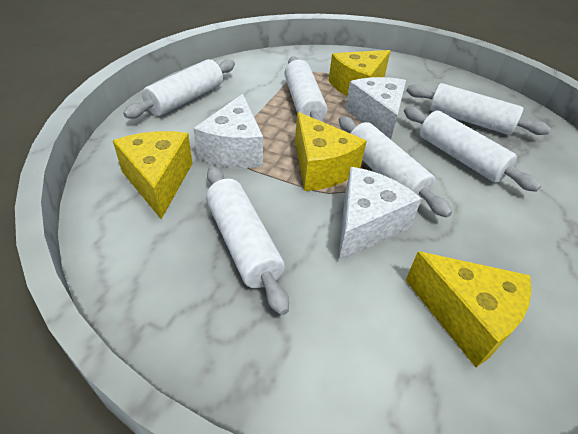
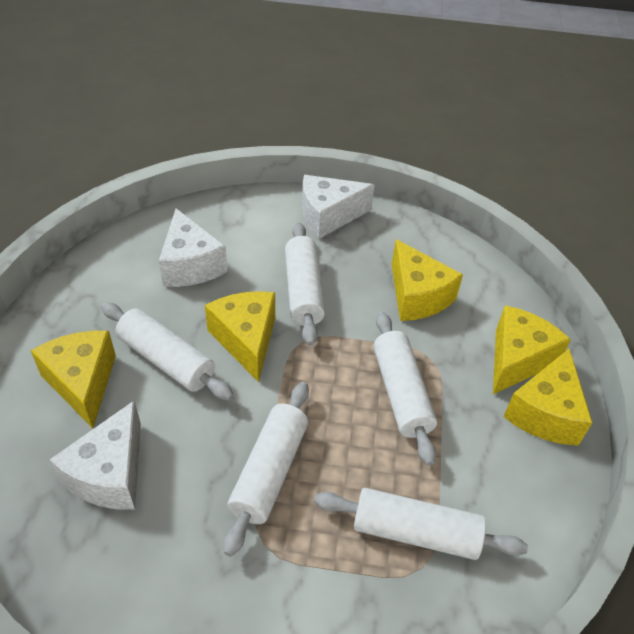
white rolling pin: [123,59,235,119] [206,166,289,315] [284,56,327,122] [339,116,452,218] [404,107,541,192] [406,83,551,135] = 6 -> [101,302,234,400] [224,382,309,557] [285,223,325,346] [314,488,528,560] [373,312,437,466] = 5
yellow cheese: [113,131,192,219] [295,112,367,191] [329,50,390,96] [405,251,532,367] = 4 -> [31,331,116,428] [205,291,275,382] [392,239,463,321] [493,305,571,394] [503,348,593,446] = 5

